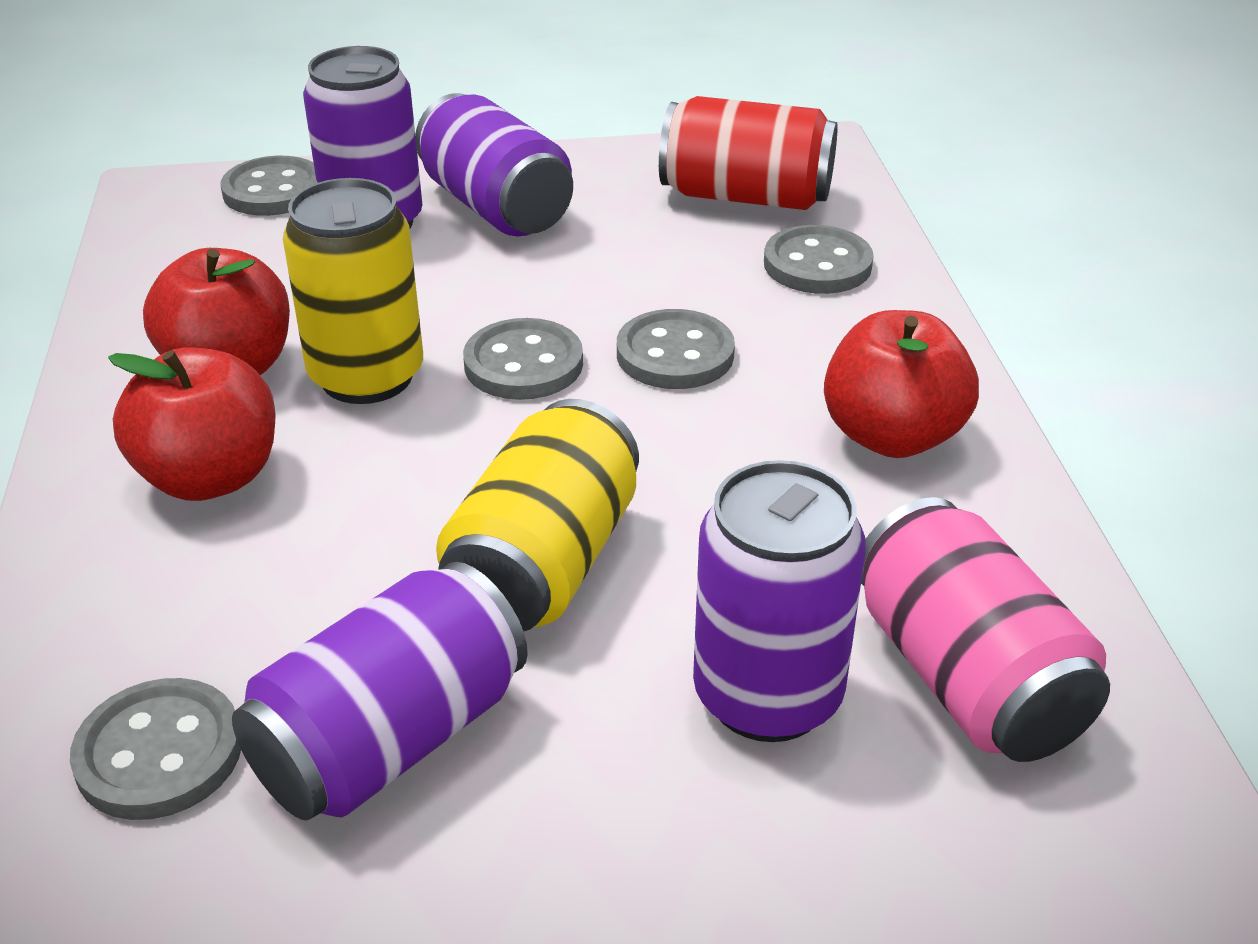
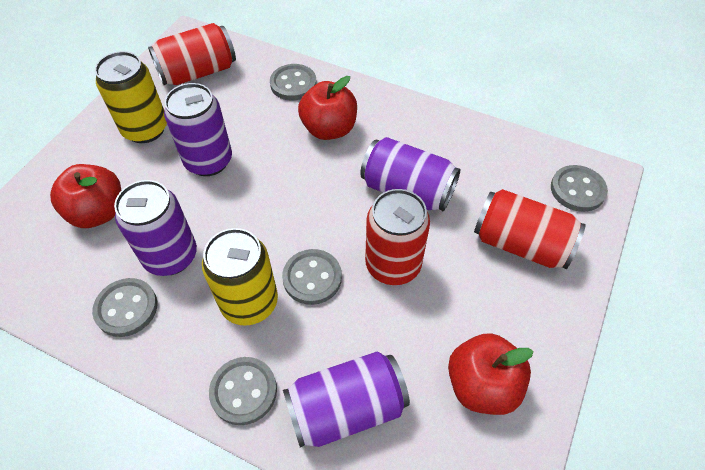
pink can: [861,497,1110,762] = 1 -> none = 0
red can: [659,96,838,210] = 1 -> [148,23,236,85] [365,189,430,285] [474,189,586,269] = 3

